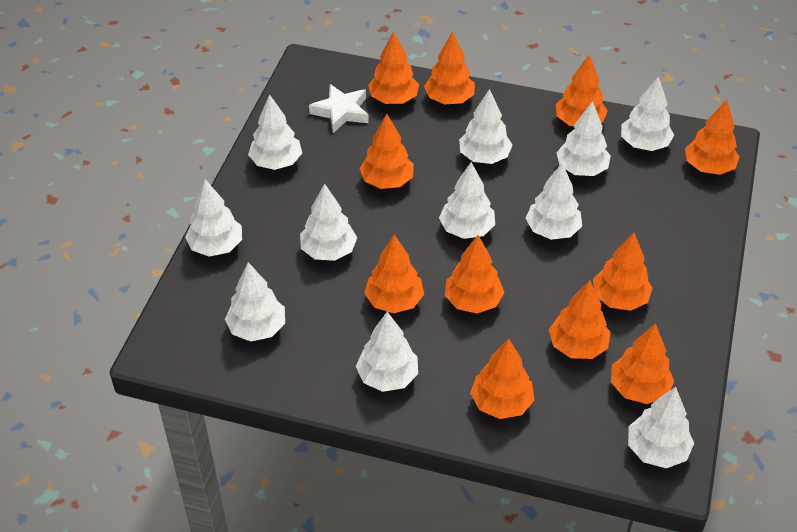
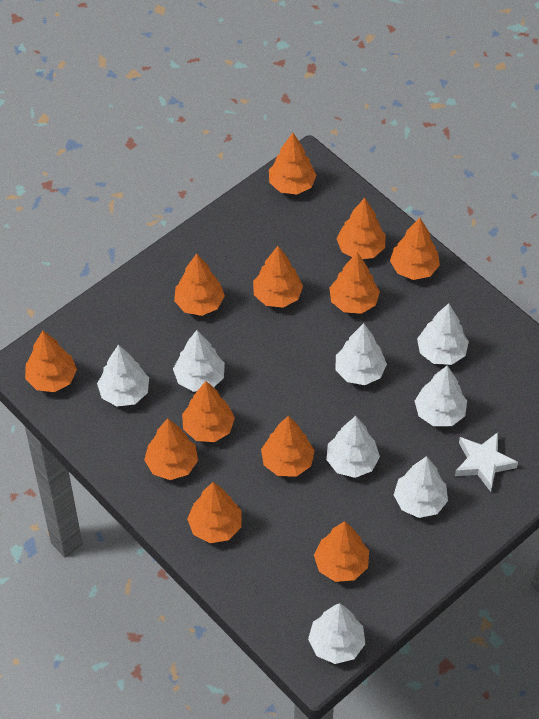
orange tree: [360,113,414,189] [364,235,424,313] [368,31,419,104] [424,32,475,105] [445,235,505,314] [470,338,535,419] [549,280,610,359] [556,54,607,126] [593,232,653,311] [611,323,674,404] [685,100,740,175] = 11 -> [25,331,77,392] [144,418,198,480] [174,253,225,316] [182,381,235,442] [187,482,241,543] [253,246,303,308] [261,416,315,477] [269,133,317,194] [314,521,369,582] [329,252,380,314] [336,198,386,259] [390,218,440,280] = 12
white tree: [185,179,242,257] [225,262,285,342] [248,94,302,170] [300,183,357,261] [356,312,418,392] [439,162,495,239] [459,89,512,164] [526,163,582,240] [557,101,611,176] [621,76,674,151] [628,387,694,468] = 11 -> [97,345,149,407] [173,330,225,392] [308,603,365,664] [326,416,380,478] [335,323,387,385] [394,456,448,518] [415,366,467,426] [417,303,469,365] = 8

